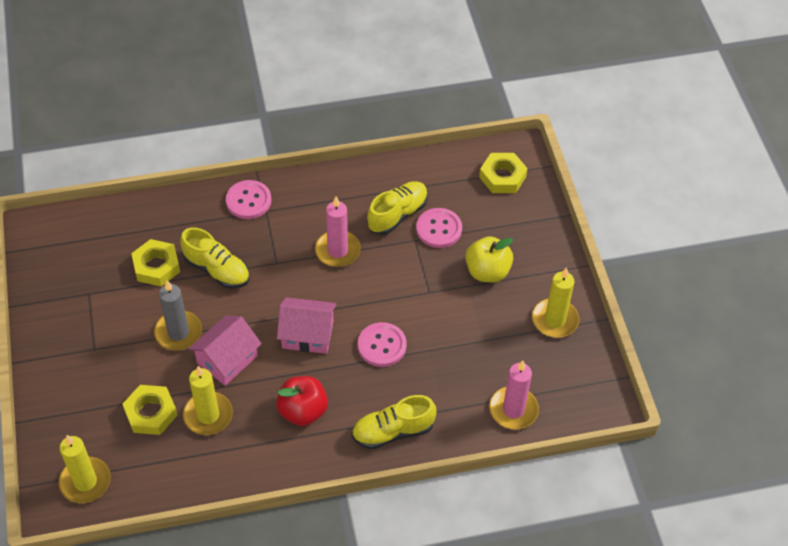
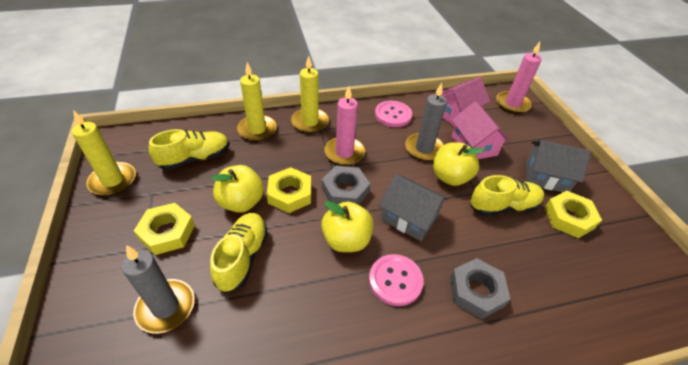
grey candle: [154,280,202,351] = 1 -> [122,245,194,333] [405,83,447,161] = 2
grey house: none = 0 -> [379,174,448,241] [526,140,591,192] = 2
grey nut: none = 0 -> [322,166,370,205] [450,258,510,319] = 2
pink button: [226,180,272,219] [358,322,407,367] [416,208,462,248] = 3 -> [369,254,424,306] [375,101,412,127] = 2
red apple: [276,376,328,426] = 1 -> none = 0
yellow apple: [465,236,513,283] = 1 -> [211,165,264,213] [321,201,374,252] [433,142,485,186] = 3

